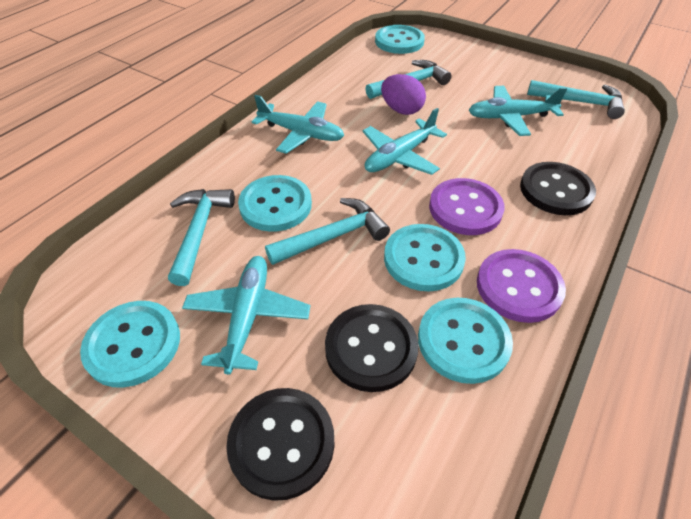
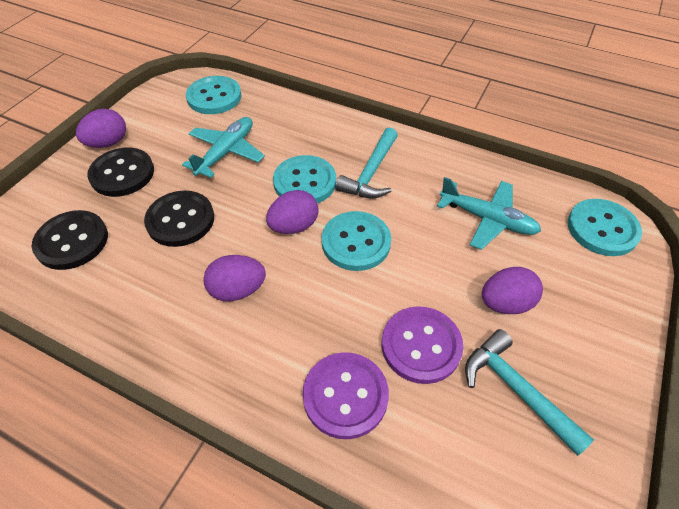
purple egg: [381,74,426,115] = 1 -> [76,109,126,148] [203,255,266,301] [266,190,319,234] [482,267,543,314] = 4
turquoise button: [80,301,180,388] [238,175,312,232] [375,25,425,54] [384,224,466,291] [418,298,513,384] = 5 -> [186,76,242,114] [273,155,336,203] [322,211,391,271] [568,199,642,256] = 4
turquoise hammer: [168,189,235,286] [265,198,390,265] [365,60,452,99] [527,80,625,119] = 4 -> [335,127,398,199] [465,329,594,456] = 2
turquoise plane: [182,256,310,375] [252,95,344,154] [363,108,447,175] [469,86,567,136] = 4 -> [182,117,265,178] [437,177,541,250] = 2

